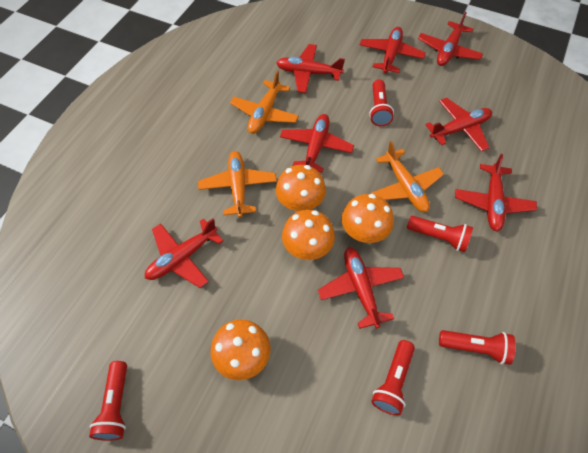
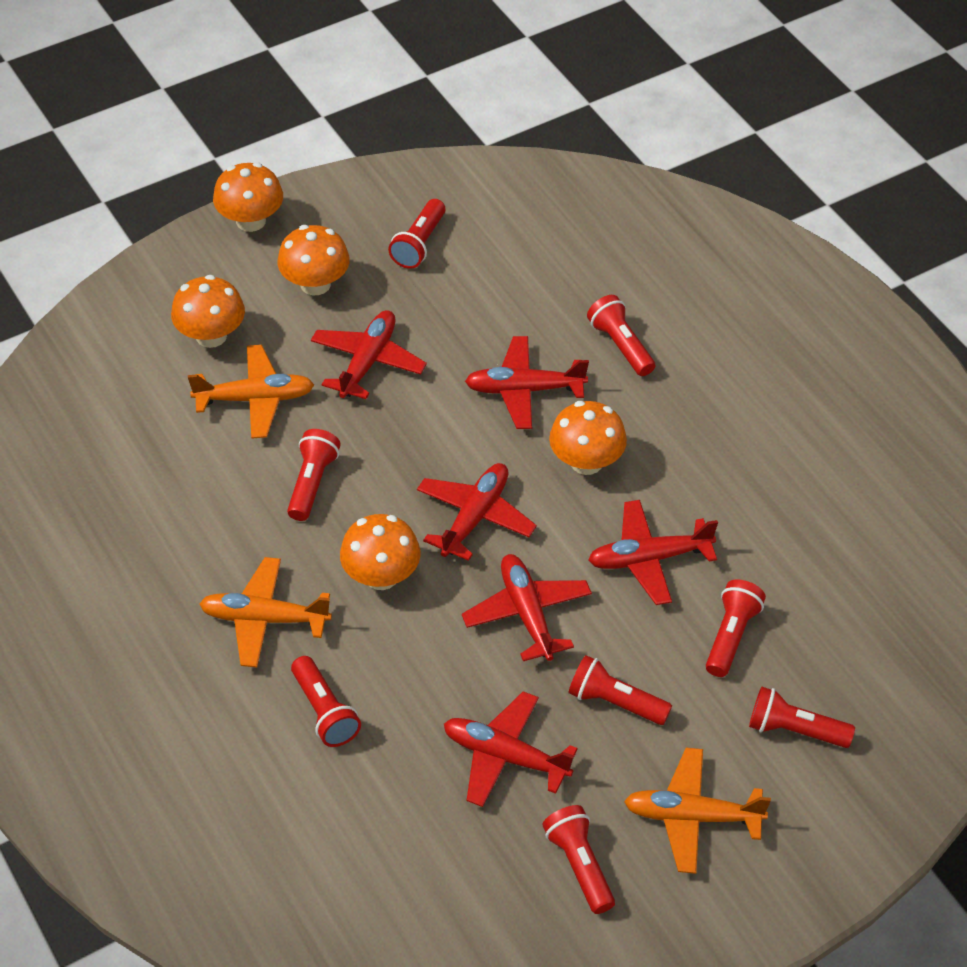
orange mushroom: [211,319,270,380] [276,165,326,211] [282,210,335,260] [342,194,394,243] = 4 -> [171,275,245,348] [213,162,283,232] [277,225,350,295] [340,514,420,590] [549,401,627,475] = 5
red flashlight: [89,361,127,441] [369,79,394,126] [371,340,415,415] [407,216,473,252] [439,330,516,365] = 5 -> [287,429,341,521] [291,656,361,747] [388,199,446,269] [542,805,615,914] [569,655,672,725] [587,295,655,376] [706,580,766,677] [749,686,855,748] = 8
red plane: [145,218,223,288] [276,44,345,93] [280,114,354,173] [318,247,404,329] [360,27,426,74] [418,12,483,66] [425,98,492,152] [455,154,537,231] = 8 -> [311,310,427,399] [417,463,537,561] [444,691,578,807] [462,554,592,661] [465,336,589,429] [588,500,718,605] = 6

